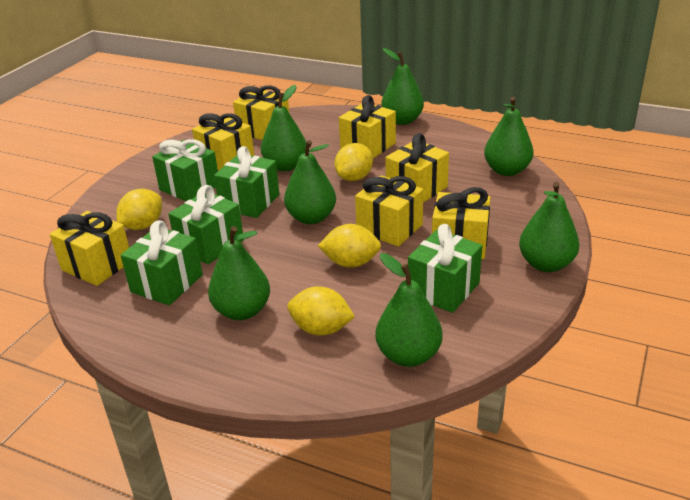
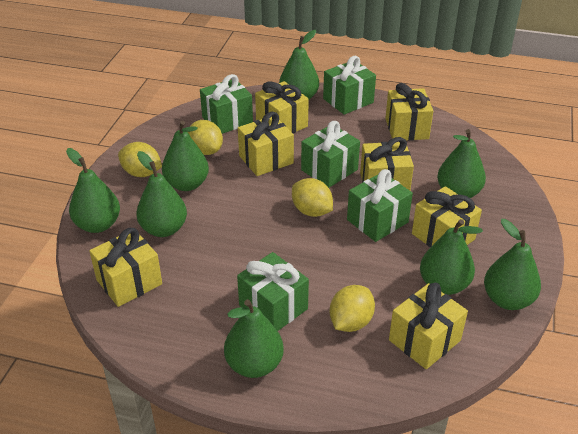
green pear: [208,226,270,320] [261,85,306,171] [284,140,336,224] [375,253,443,367] [381,48,424,125] [484,97,534,176] [519,182,580,272] = 7 -> [66,148,120,233] [136,151,187,237] [162,121,209,191] [224,299,284,378] [279,30,319,99] [420,219,483,295] [437,129,486,198] [484,219,541,310] = 8

